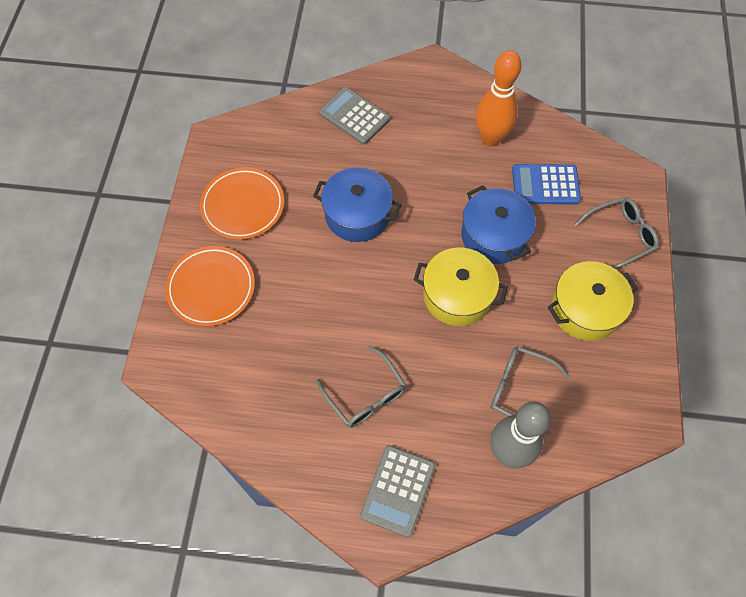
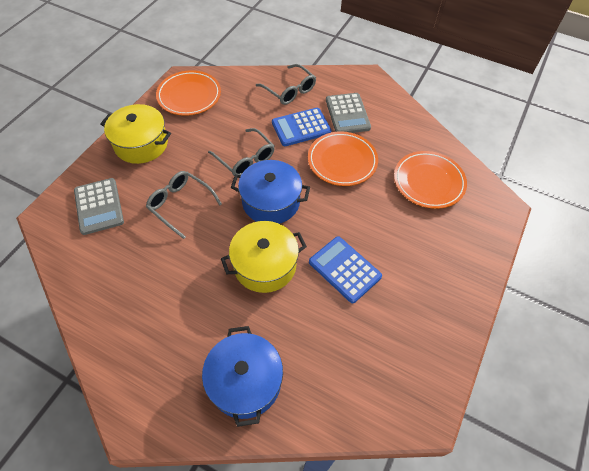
blue calculator: [512,164,581,205] = 1 -> [272,108,332,146] [309,236,382,303] = 2
grey bowling pin: [491,402,551,468] = 1 -> none = 0
orange bowling pin: [476,50,521,147] = 1 -> none = 0
orange plate: [165,246,255,326] [200,167,284,240] = 2 -> [156,70,221,116] [308,131,378,186] [394,151,467,209] = 3

